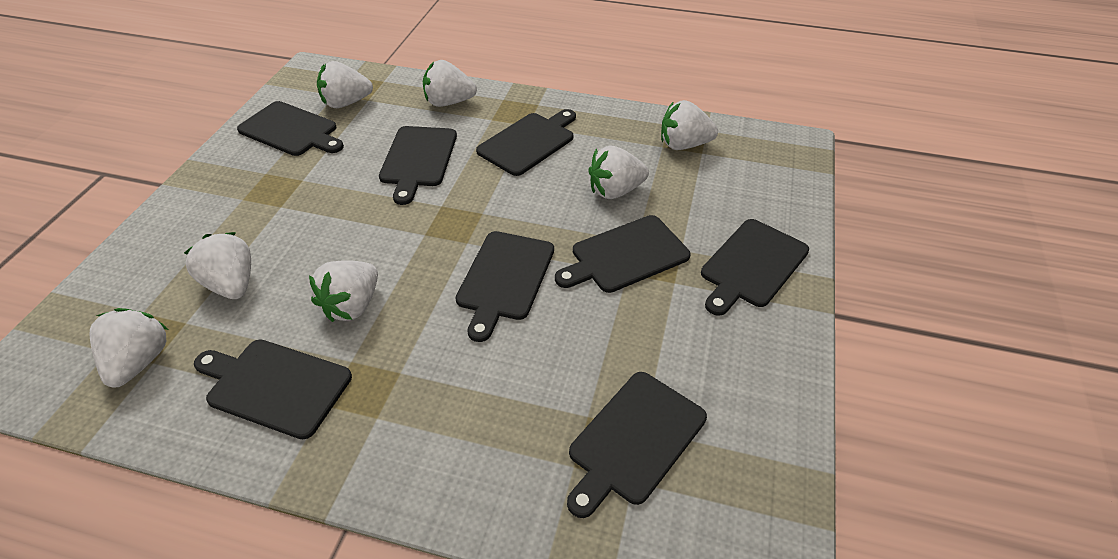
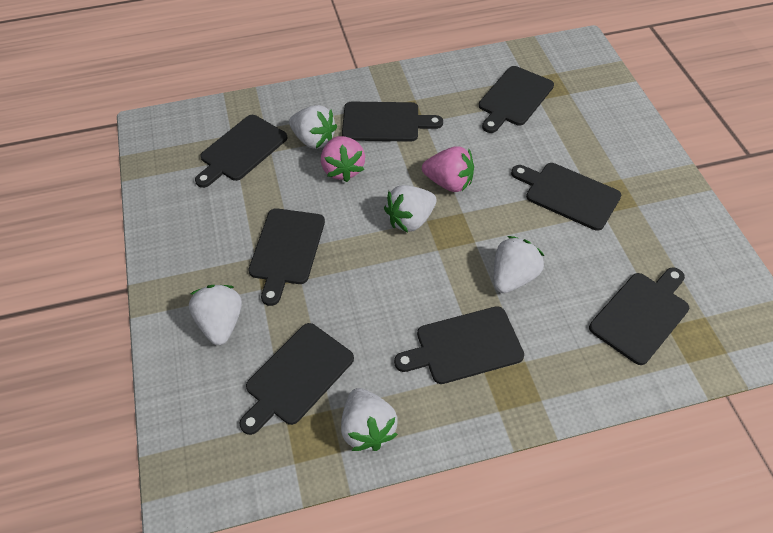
pink strawberry: none = 0 -> [321,136,365,182] [422,146,474,192] = 2
white strawberry: [90,308,169,387] [184,232,251,299] [309,260,378,322] [317,61,373,108] [423,60,477,107] [588,146,649,199] [661,100,718,150] = 7 -> [189,285,242,345] [289,105,337,149] [341,388,398,451] [384,185,437,232] [494,236,544,293] = 5

